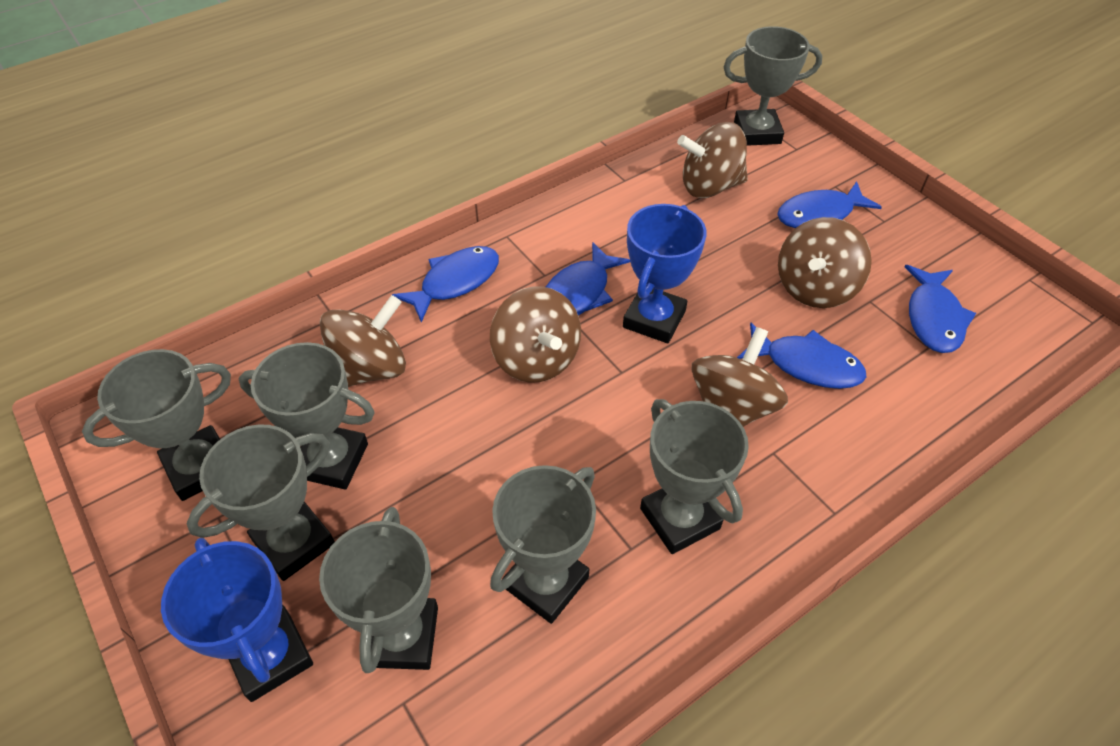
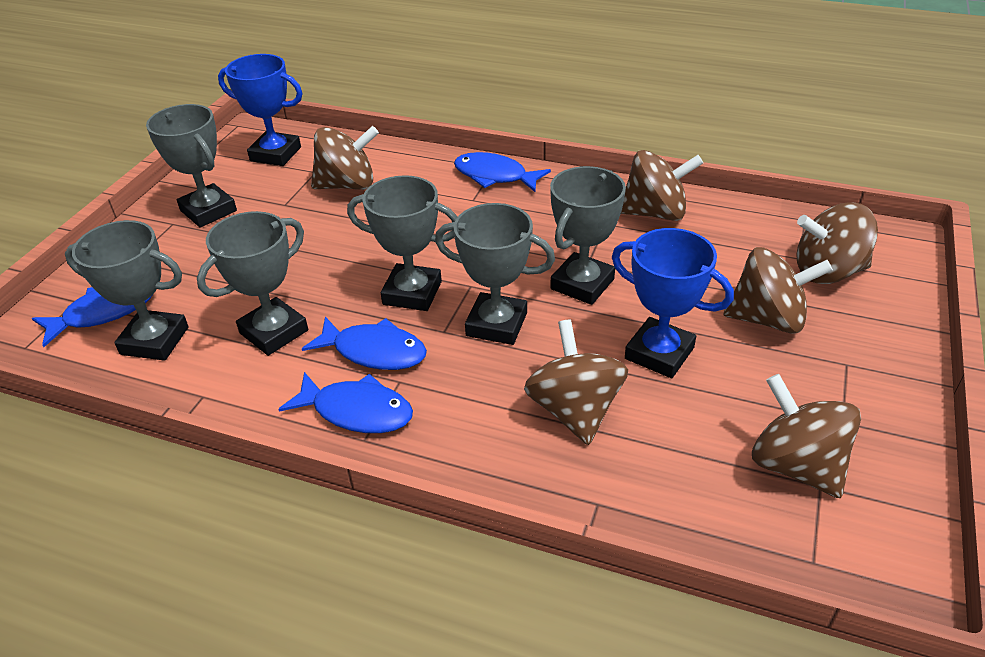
blue fish: [392,246,499,323] [546,242,630,316] [737,323,866,389] [777,181,882,228] [905,265,976,353] = 5 -> [32,287,152,347] [278,372,413,433] [302,317,427,370] [454,152,551,192] = 4
brown spinning top: [320,295,406,387] [490,287,581,383] [677,122,748,198] [691,327,788,427] [778,217,872,308] = 5 -> [311,126,379,190] [524,319,628,445] [621,150,703,221] [723,247,833,334] [752,374,861,498] [796,202,878,284] = 6
grey trophy: [82,349,231,501] [187,424,335,581] [238,342,375,489] [319,507,438,673] [490,465,596,624] [640,399,749,554] [724,26,822,146] = 7 -> [65,220,189,361] [146,104,237,228] [197,211,308,356] [347,175,458,311] [435,203,555,345] [550,166,626,305] = 6

